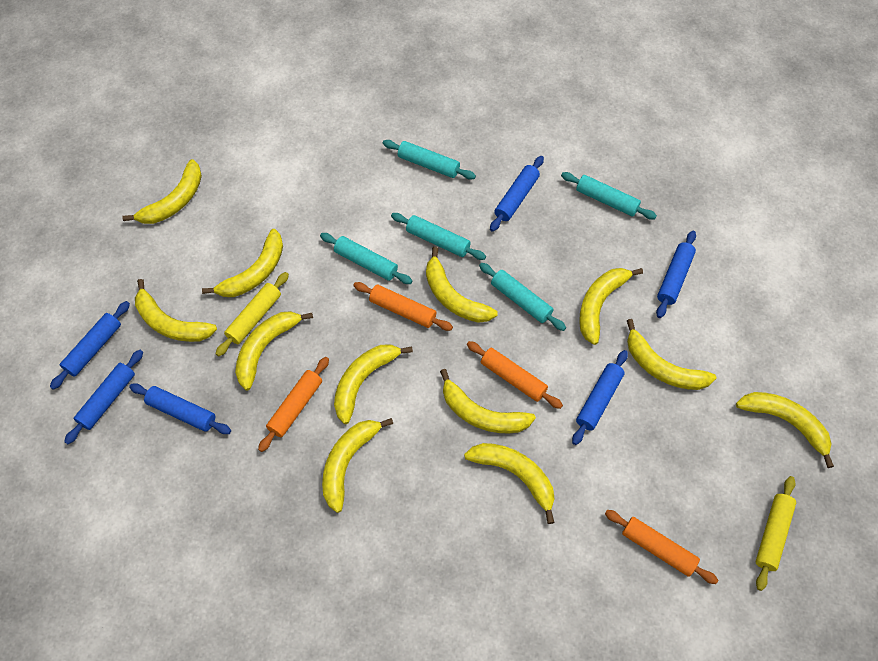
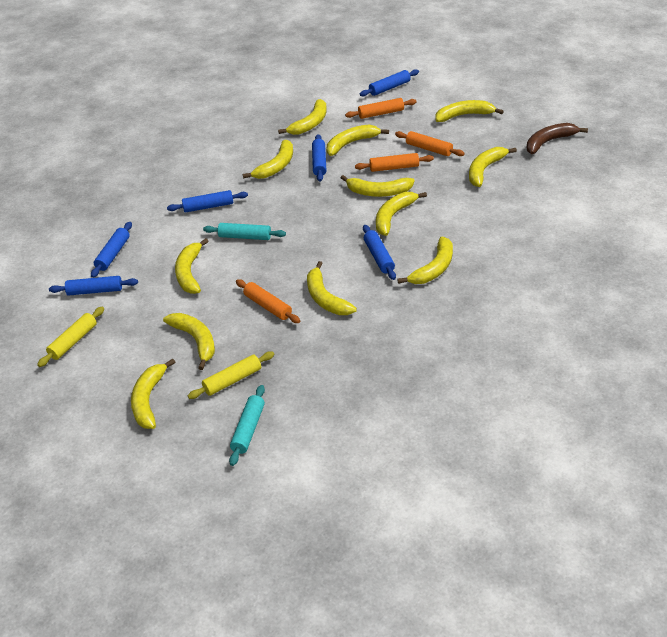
brown banana: none = 0 -> [527,123,588,154] = 1
turquoise rolling pin: [320,233,412,284] [383,140,476,180] [391,213,486,260] [479,263,566,331] [561,172,657,219] = 5 -> [203,223,286,240] [229,385,265,466] = 2

